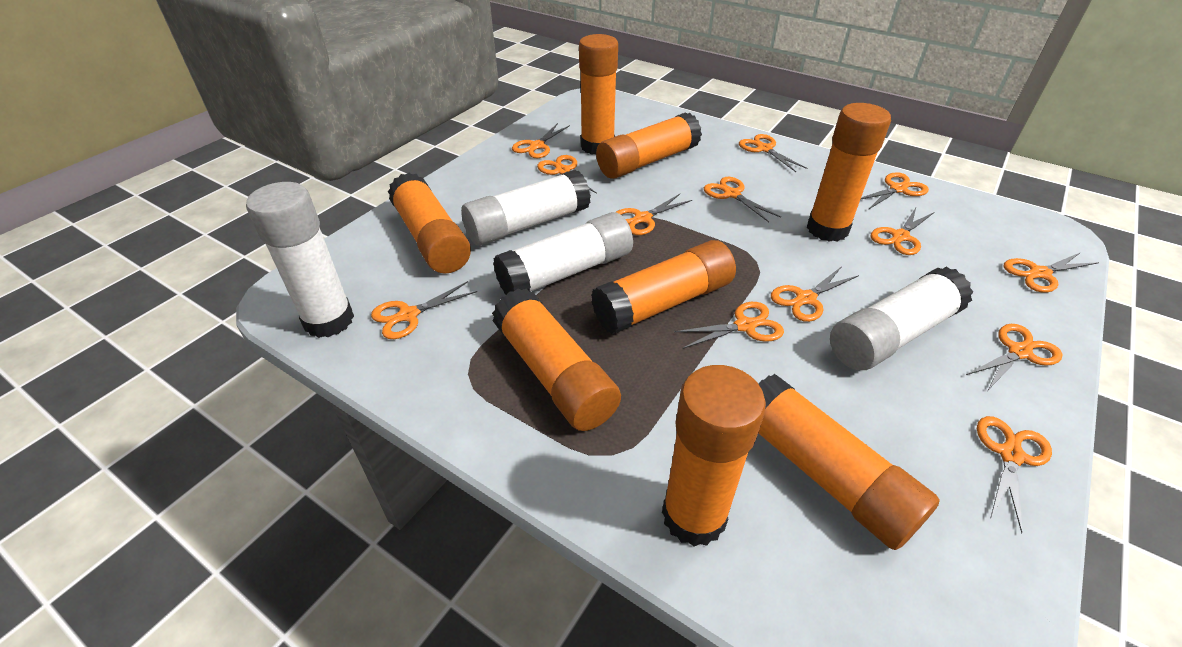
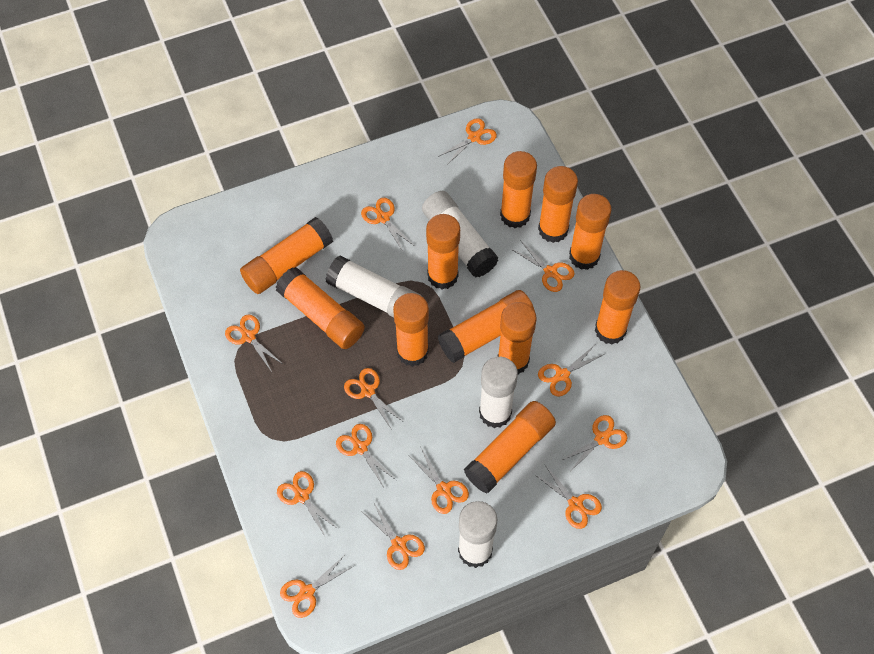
orange glue stick: [388,173,471,274] [492,288,621,431] [579,34,618,155] [591,240,736,334] [596,112,702,179] [662,365,766,547] [758,374,940,550] [807,103,891,242] = 8 -> [240,217,333,294] [276,267,365,349] [393,293,429,367] [426,214,460,290] [438,290,535,363] [464,401,556,494] [498,302,537,375] [500,151,537,228] [538,166,578,243] [569,194,612,270] [595,270,640,344] = 11

